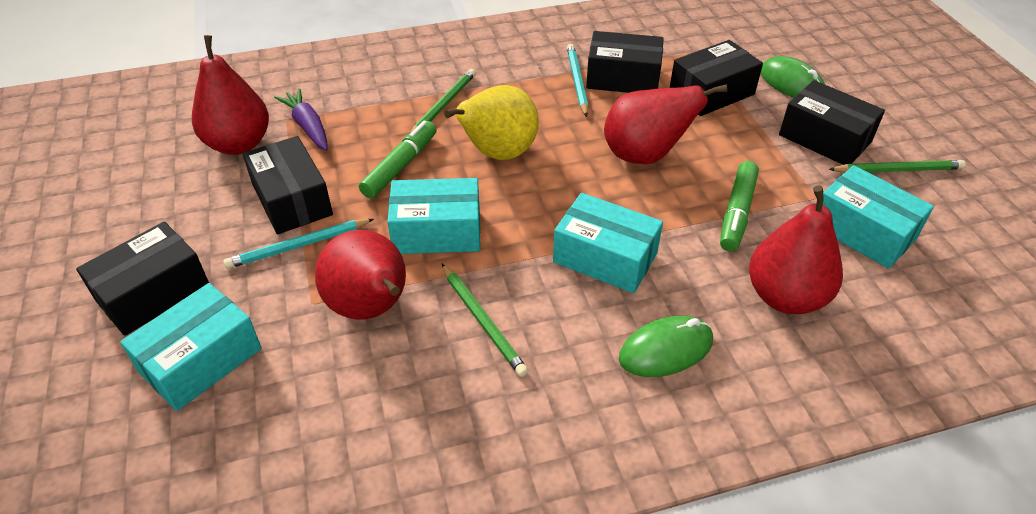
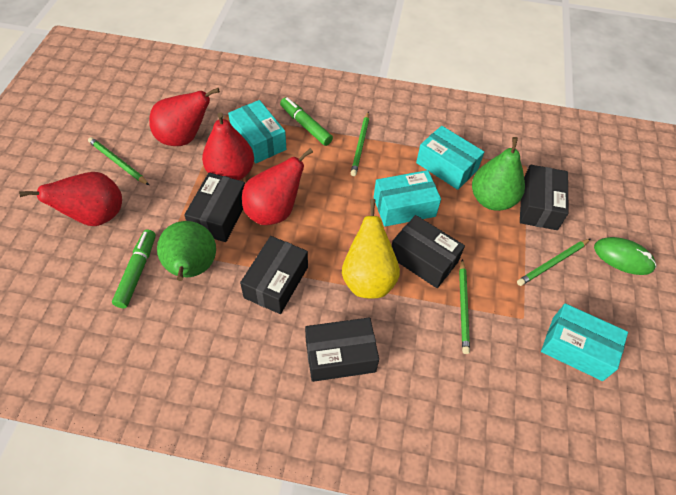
green mouse: [619,316,713,377] [761,56,825,98] = 2 -> [594,237,656,275] = 1
green pear: none = 0 -> [157,221,216,281] [472,137,525,211] = 2
green pencil: [410,69,476,133] [442,264,528,377] [828,160,966,173] = 3 -> [88,137,149,185] [351,112,369,176] [459,259,470,354] [517,239,590,286] = 4
purple carrot: [274,88,328,151] = 1 -> none = 0
turquoise pencil: [224,219,374,269] [567,44,589,117] = 2 -> none = 0

